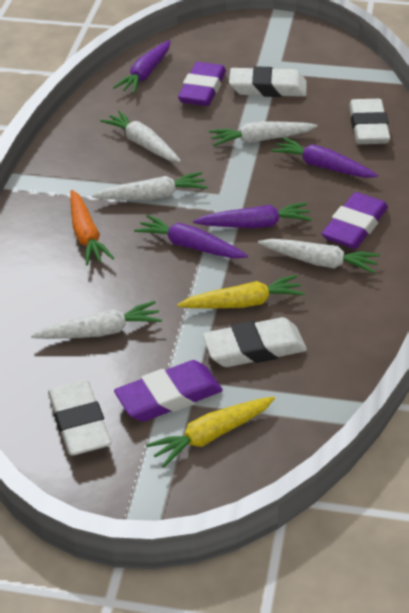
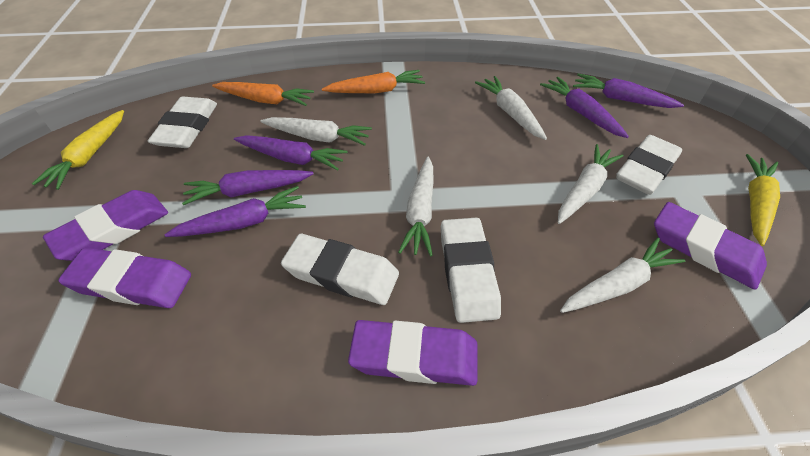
orange carrot: [70,190,114,265] = 1 -> [212,82,314,106] [322,70,425,93] = 2
purple carrot: [113,40,170,94] [134,215,248,258] [193,202,312,228] [271,137,378,178] = 4 -> [164,186,306,237] [182,170,313,205] [234,135,347,171] [540,77,629,138] [573,74,684,108] = 5
purple eraser: [114,360,223,422] [178,62,226,106] [321,192,388,249] = 3 -> [43,190,168,261] [58,248,191,308] [348,320,478,386] [654,202,767,290] = 4

